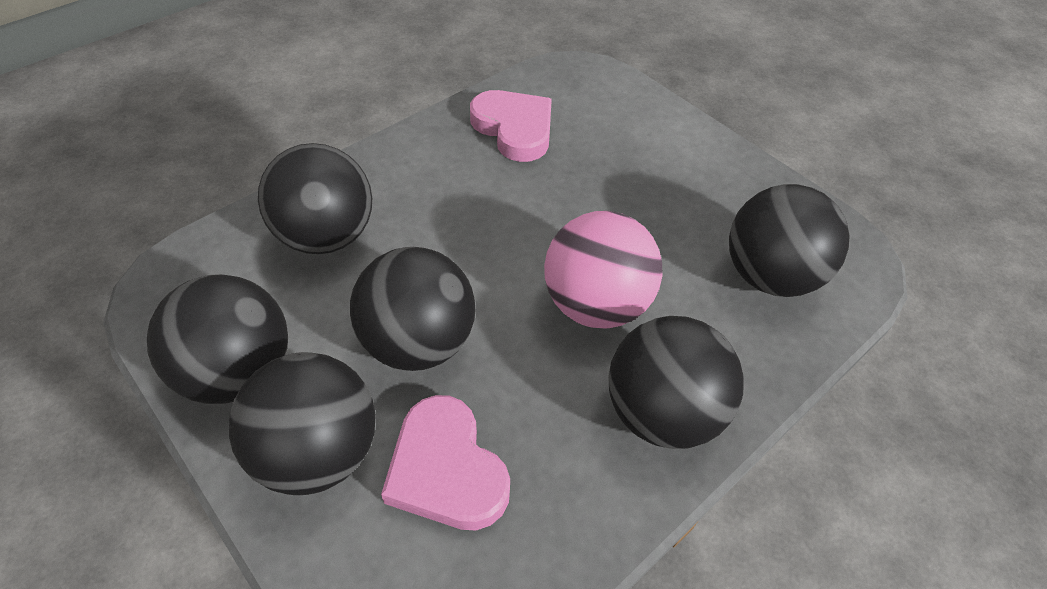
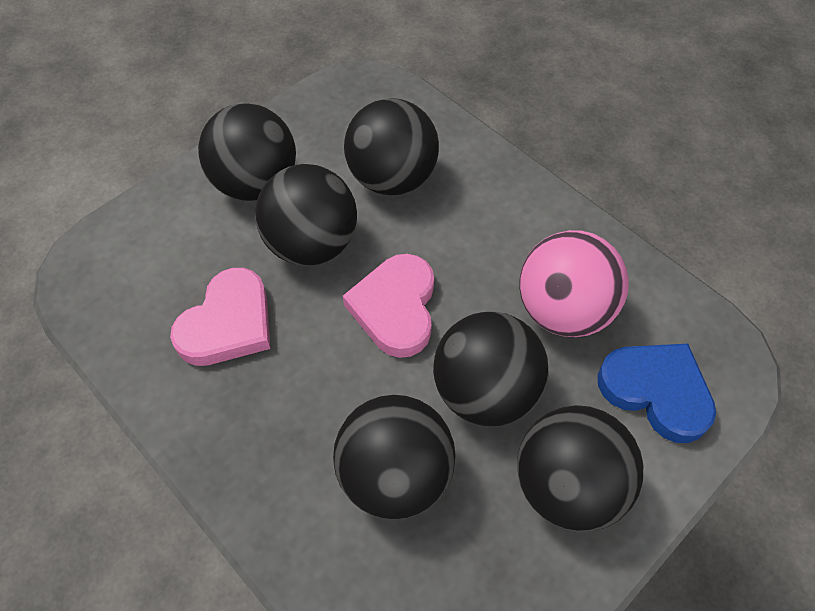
blue heart: none = 0 -> [597,344,716,443] = 1

